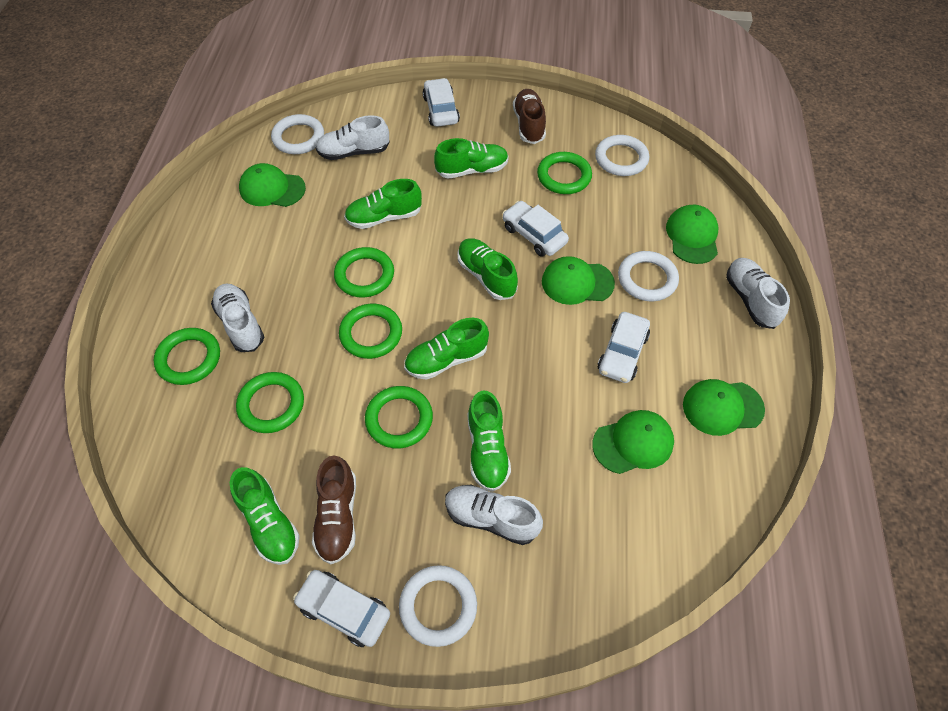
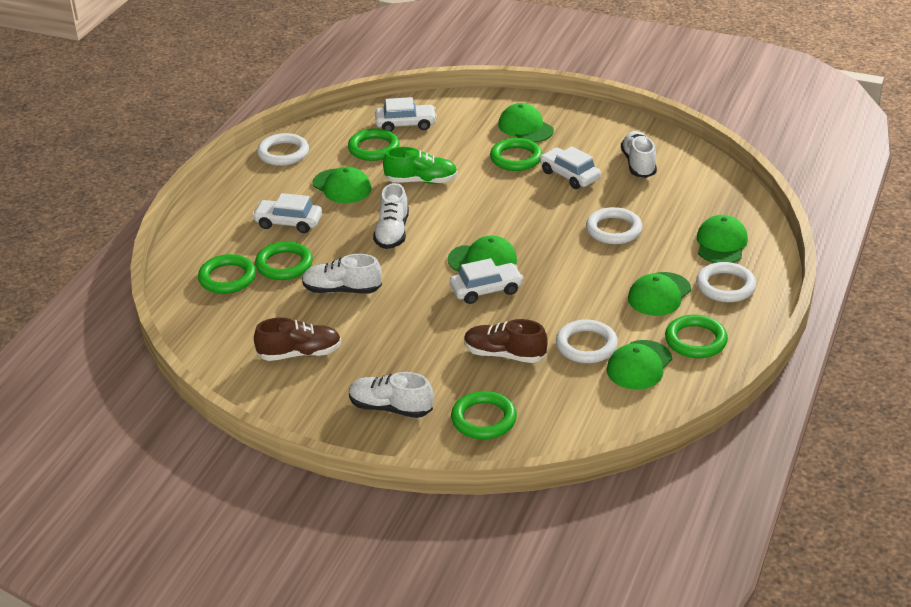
green cap: [239,163,306,207] [542,256,615,305] [592,410,674,474] [666,205,718,264] [683,379,765,436] = 5 -> [312,167,371,203] [448,236,517,272] [498,103,554,143] [607,340,672,390] [628,272,691,316] [697,215,748,263] = 6
green shoe: [230,467,300,565] [344,179,422,229] [404,318,489,380] [434,138,509,179] [457,238,518,300] [468,390,511,492] = 6 -> [383,147,458,184] = 1

